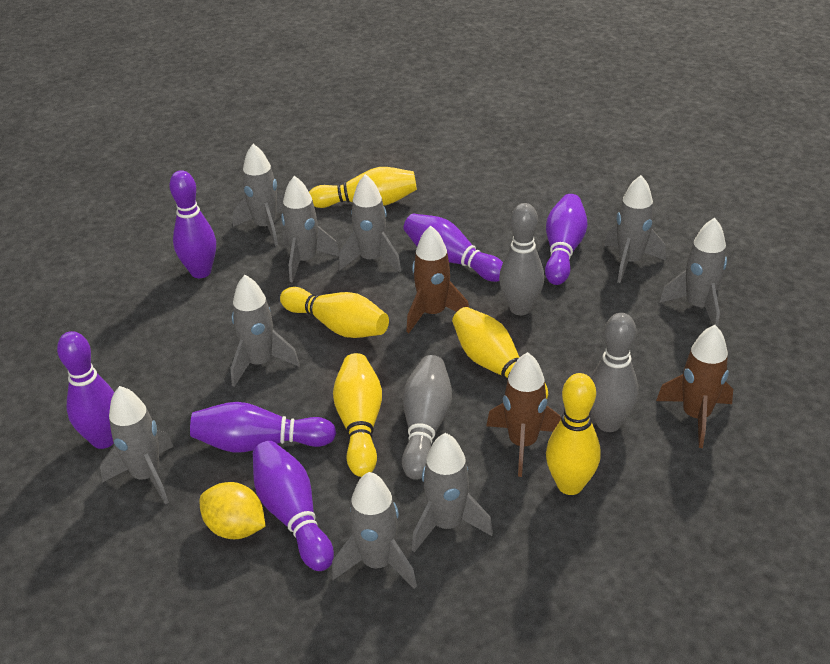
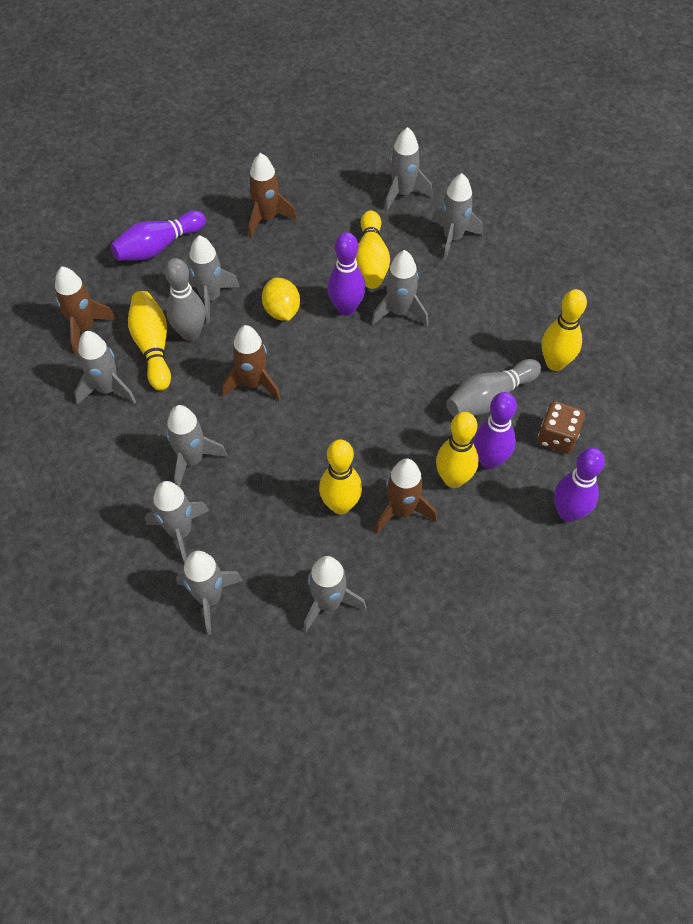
brown dice: none = 0 -> [538,401,585,454] = 1
brown rocket: [406,226,469,333] [486,352,561,477] [656,325,733,448] = 3 -> [55,267,116,354] [222,325,281,401] [248,153,297,238] [375,458,437,534] = 4
grey bowling pin: [402,355,452,480] [499,203,544,315] [590,313,639,432] = 3 -> [165,258,206,341] [446,359,541,417] = 2
purple bowling pin: [57,331,114,449] [169,170,216,278] [190,402,336,453] [253,441,334,571] [403,213,503,282] [545,194,588,285] = 6 -> [111,211,206,261] [328,232,366,316] [473,392,517,469] [554,447,605,522] = 4

